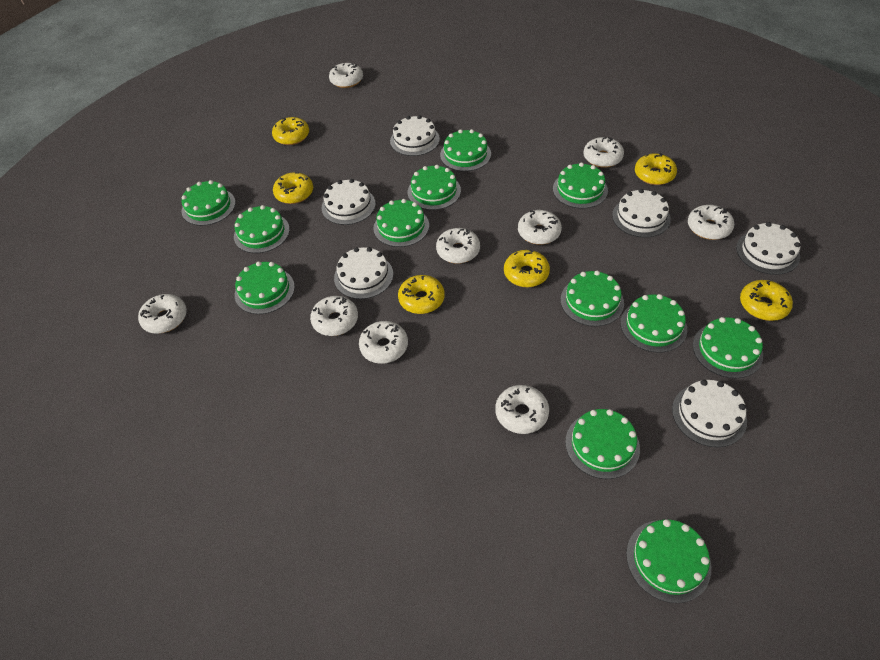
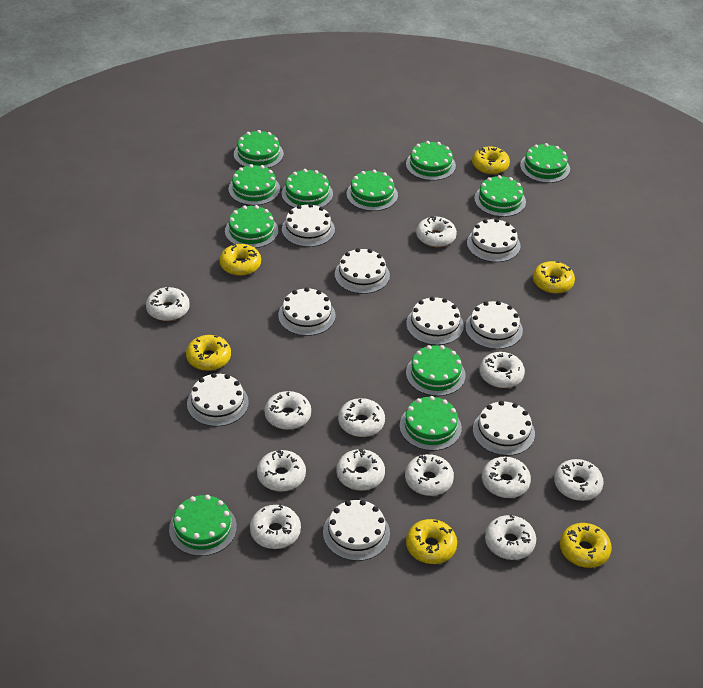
green cake: [181,180,236,226] [234,205,290,253] [235,261,295,314] [373,199,429,247] [407,165,461,210] [440,129,491,171] [553,162,608,209] [561,271,624,326] [565,409,640,479] [621,294,687,353] [626,519,711,603] [693,317,763,378] = 12 -> [169,495,237,556] [225,205,278,248] [228,164,280,205] [234,130,284,168] [281,169,333,208] [347,170,398,211] [400,396,462,451] [406,141,456,181] [406,345,466,396] [474,175,526,217] [520,143,570,183] = 11
white cake: [322,179,376,225] [334,247,393,299] [390,115,440,156] [612,189,671,238] [672,380,747,447] [736,222,800,275] = 6 -> [187,373,249,426] [278,287,336,336] [282,204,335,247] [323,500,390,561] [335,248,390,294] [406,297,464,345] [465,301,523,349] [467,218,520,262] [473,401,535,456] = 9
white donut: [138,294,187,334] [310,296,358,336] [329,63,363,88] [359,321,408,364] [436,228,480,264] [495,385,549,434] [518,210,562,245] [583,137,624,168] [688,205,734,240] = 9 -> [146,287,190,321] [250,504,301,549] [257,450,306,492] [264,391,311,430] [336,449,385,491] [338,398,385,437] [405,454,454,496] [416,216,457,247] [479,352,525,388] [482,457,531,498] [485,515,536,560] [554,459,604,501] = 12

